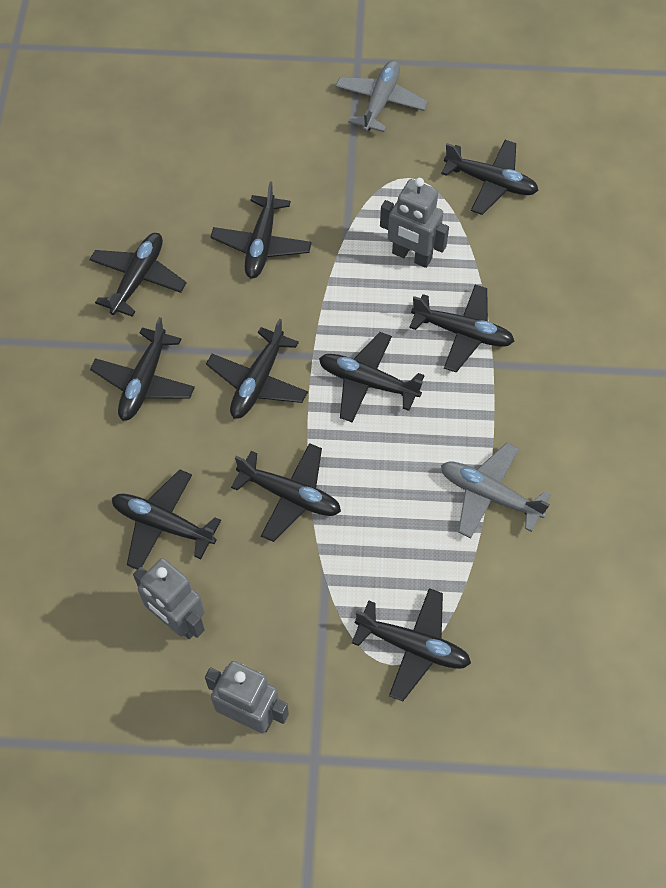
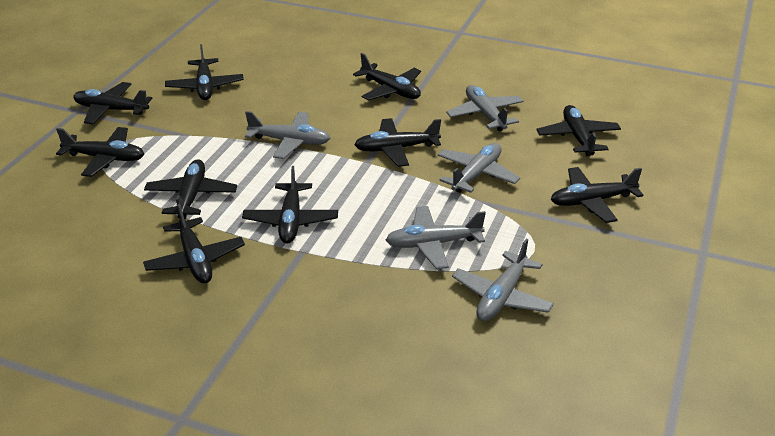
grey plane: [335,60,428,132] [441,442,550,538] = 2 -> [245,111,330,159] [386,206,486,269] [437,143,520,193] [446,85,524,131] [452,239,554,321] = 5
grey robot: [133,558,205,639] [205,661,289,733] [380,178,449,268] = 3 -> none = 0

